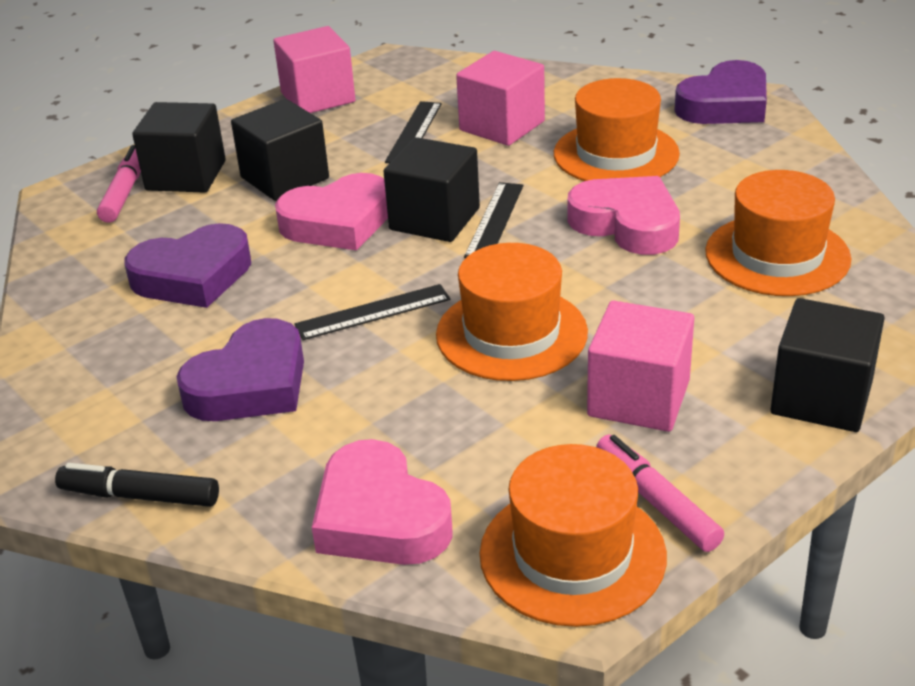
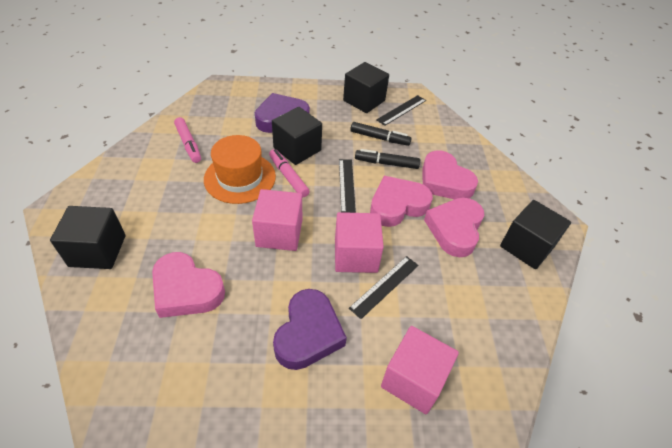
black marker: [55,463,219,507] = 1 -> [350,122,412,146] [355,149,420,169] = 2
orange hat: [436,243,588,381] [480,444,667,627] [554,78,680,181] [705,170,852,296] = 4 -> [204,135,276,204] = 1
pink heart: [275,173,388,251] [312,439,453,565] [567,176,680,255] = 3 -> [152,252,225,318] [370,176,433,227] [422,150,478,199] [424,198,484,257] = 4
purple heart: [124,223,251,308] [176,318,304,421] [674,60,767,124] = 3 -> [255,93,310,133] [273,289,347,370] = 2

